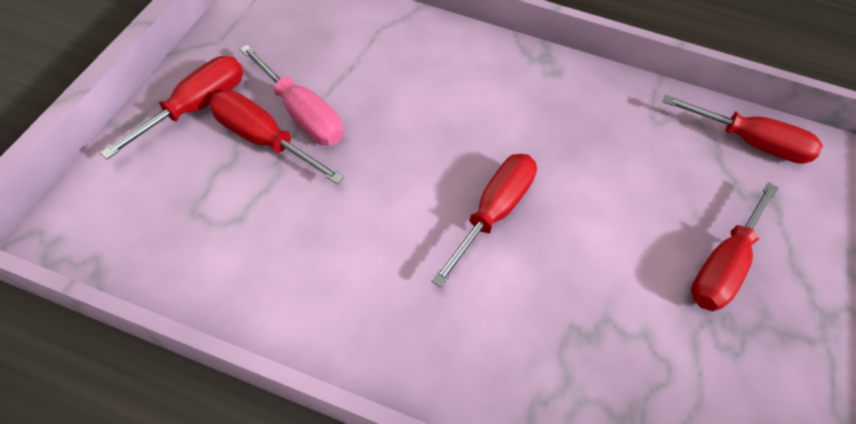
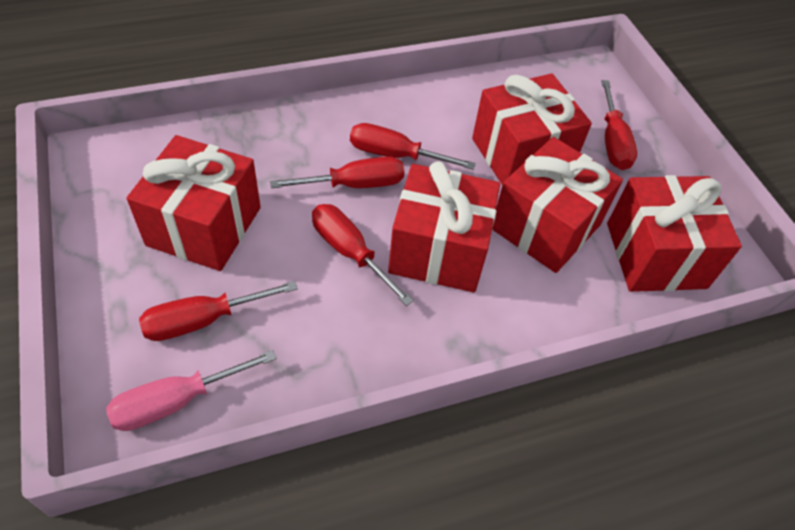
red gift: none = 0 -> [126,135,261,271] [388,161,500,293] [472,73,592,186] [492,137,623,273] [607,175,742,292] = 5

